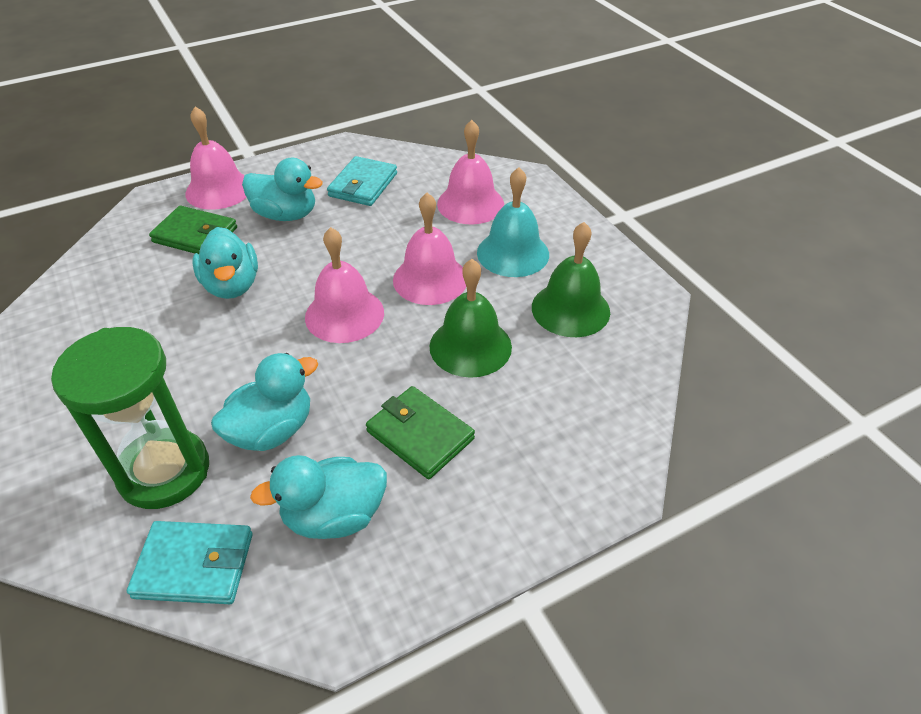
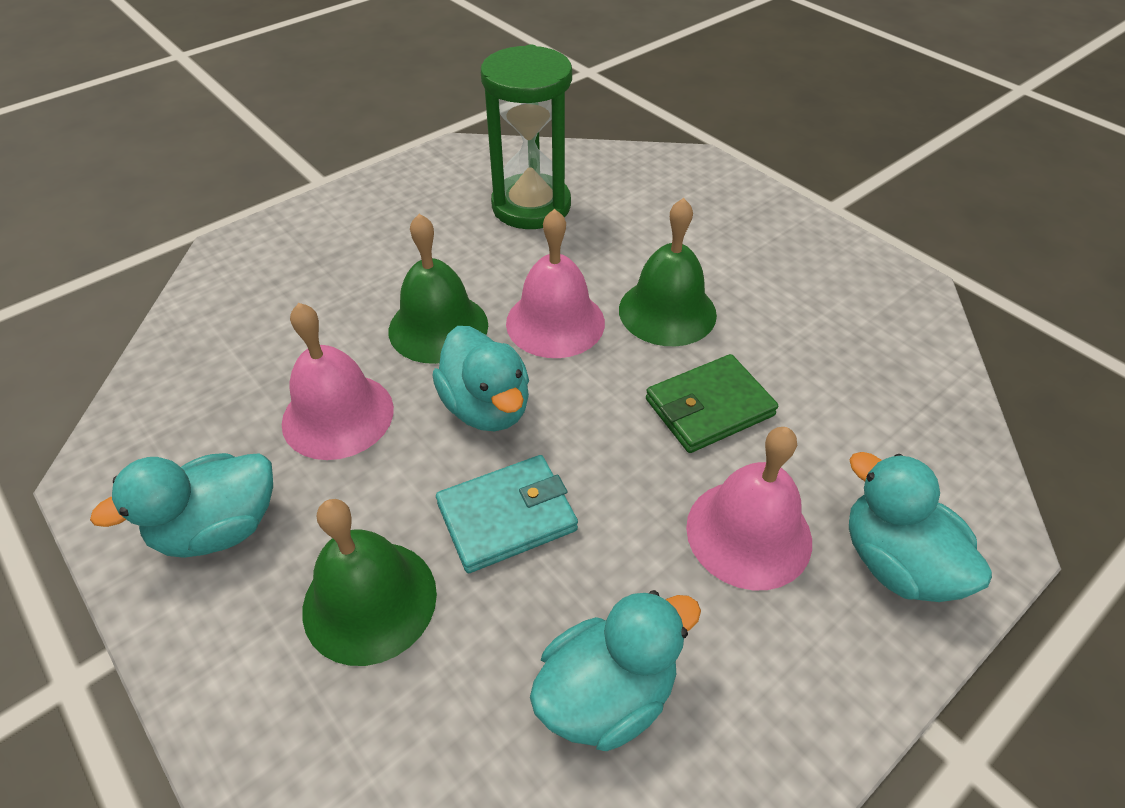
green bell: [429,259,512,378] [532,222,610,337] = 2 -> [302,499,437,666] [388,214,488,364] [619,198,717,346] = 3
green wallet: [149,206,237,254] [366,386,475,479] = 2 -> [646,354,778,453] = 1
pink bell: [185,107,247,210] [305,227,384,343] [393,193,466,305] [437,120,504,225] = 4 -> [282,303,394,460] [506,209,605,358] [686,427,812,590] = 3
turquoise bell: [477,167,549,277] = 1 -> none = 0
turquoise wallet: [127,521,253,604] [327,156,397,206] = 2 -> [436,455,578,573] = 1

